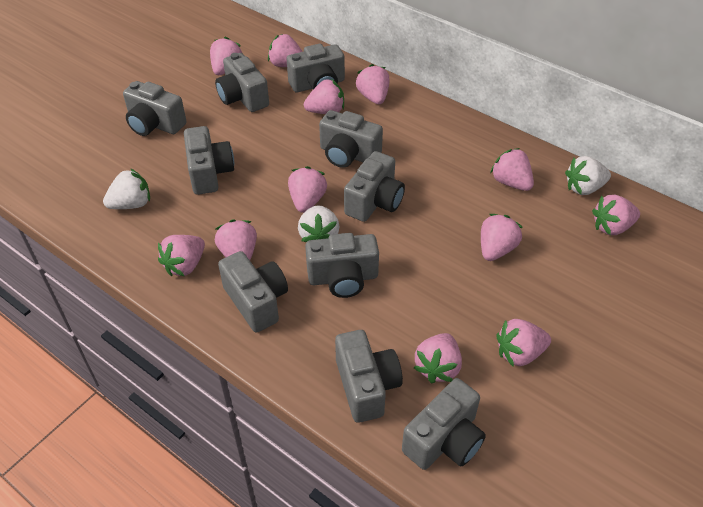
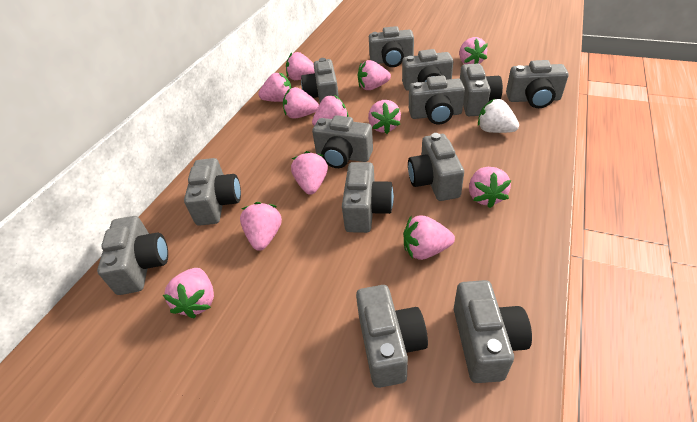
grey camera: [123,81,186,136] [184,126,234,195] [215,53,269,112] [218,251,288,332] [286,44,345,92] [305,233,379,298] [319,110,383,168] [335,330,403,423] [344,151,405,222] [402,378,486,470] = 10 -> [97,216,168,295] [184,158,241,226] [301,58,339,103] [312,115,373,168] [342,162,394,233] [356,285,428,388] [369,26,414,67] [402,49,453,91] [408,133,464,201] [409,75,465,124] [454,280,532,383] [460,63,503,116] [506,60,569,108] = 13
white strawberry: [103,168,150,209] [298,205,339,242] [565,156,611,195] = 3 -> [478,99,519,133] = 1

